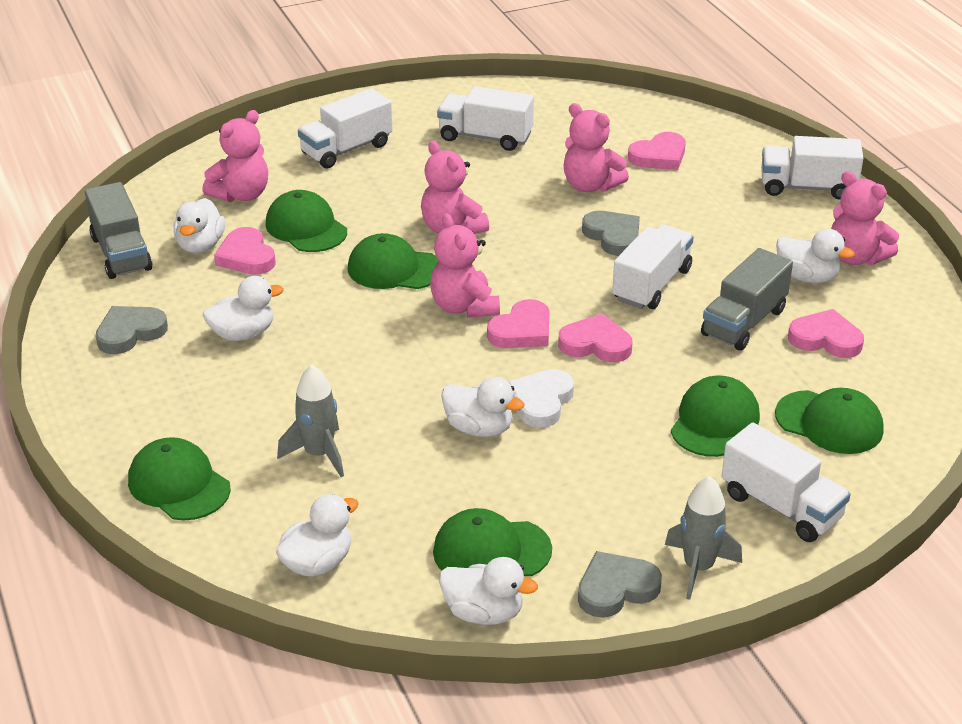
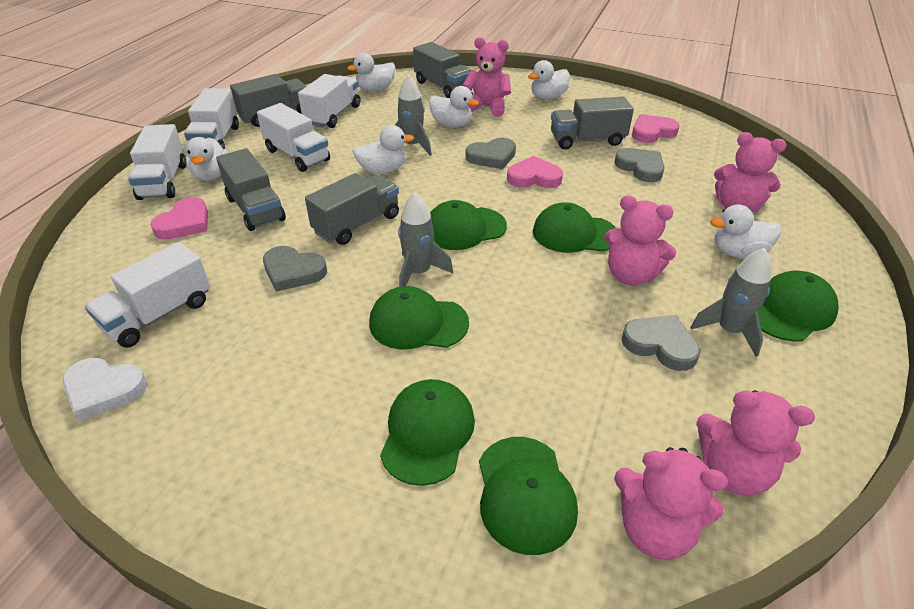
grey heart: [96,306,168,354] [578,551,662,618] [582,211,640,256] = 3 -> [263,246,327,292] [465,138,516,169] [614,148,665,182] [622,315,701,371] = 4
grey rocket: [277,365,344,477] [665,476,742,600] = 2 -> [395,75,432,156] [398,192,453,287] [690,248,772,357] = 3
grey truck: [85,182,152,279] [701,248,793,350] = 2 -> [216,148,286,231] [230,74,307,127] [305,173,399,245] [413,42,471,98] [551,97,634,149] = 5
pink heart: [214,227,276,275] [487,299,550,348] [558,313,632,362] [628,132,686,170] [788,309,864,358] = 5 -> [150,197,208,240] [507,156,563,188] [632,114,679,143] = 3

